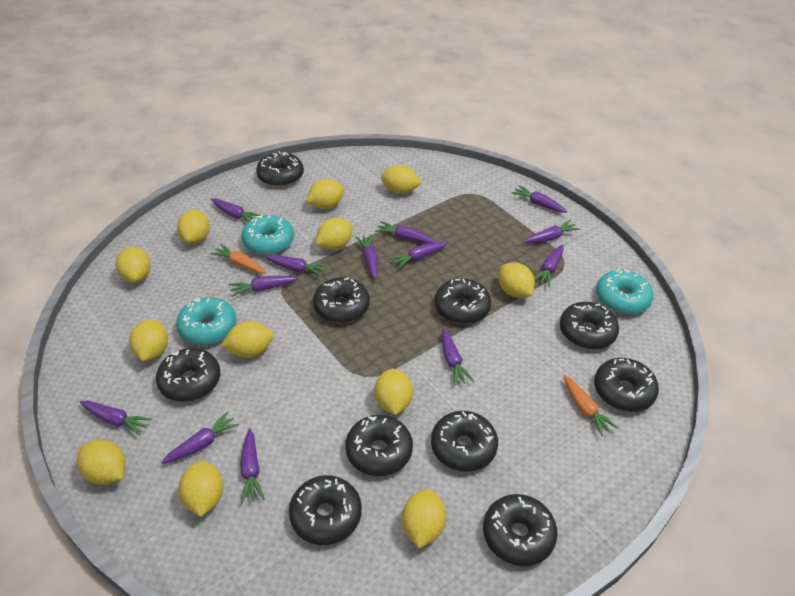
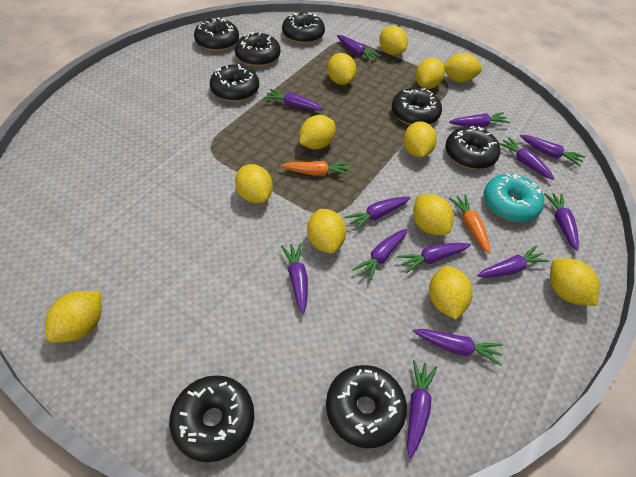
black donut: [156,348,220,402] [256,151,304,187] [289,475,362,545] [313,277,370,323] [345,415,413,476] [431,411,498,472] [435,278,491,324] [483,494,558,566] [560,302,619,349] [594,358,659,412] = 10 -> [169,375,254,463] [194,17,239,51] [210,64,259,102] [235,32,281,67] [282,12,325,44] [326,365,407,448] [392,88,442,125] [445,126,500,169] = 8
turquoise donut: [176,297,236,345] [241,215,294,255] [596,269,653,314] = 3 -> [484,174,544,222] = 1

